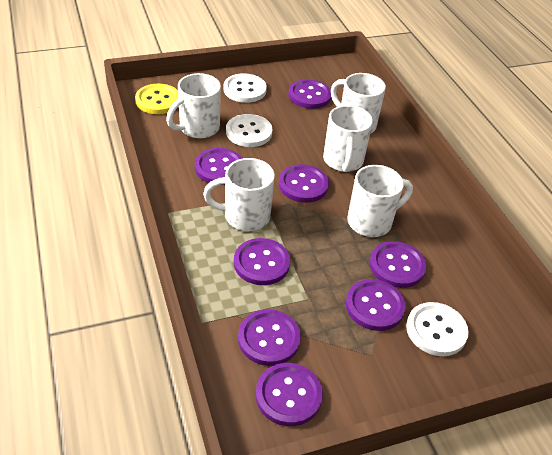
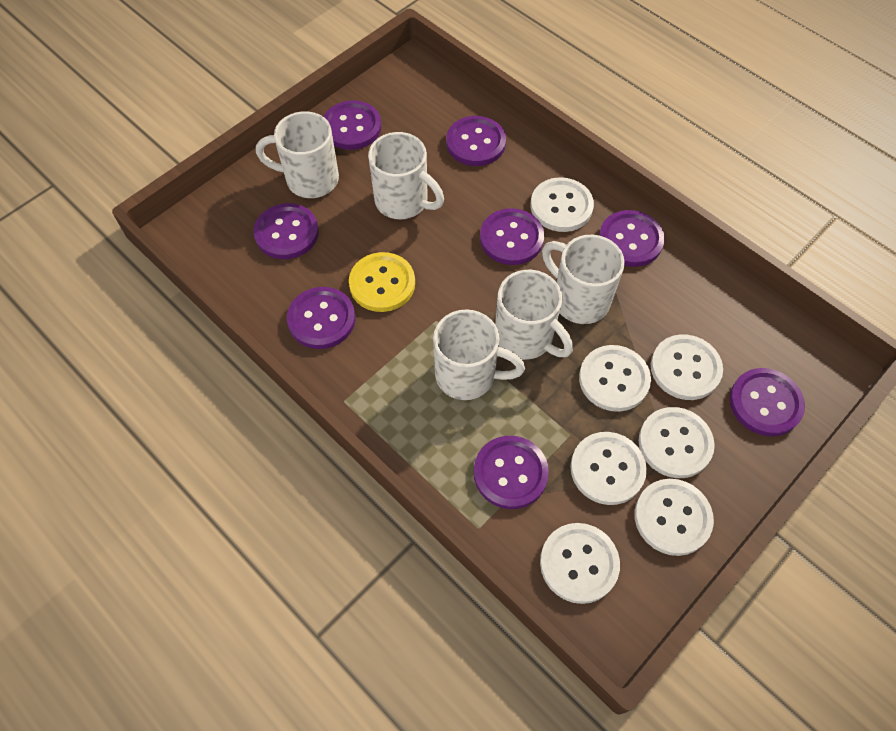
white button: [223,73,267,103] [226,114,272,147] [406,302,469,356] = 3 -> [530,177,594,232] [540,523,620,604] [570,432,647,505] [579,345,651,412] [634,479,714,556] [639,407,715,478] [651,334,723,400] = 7

